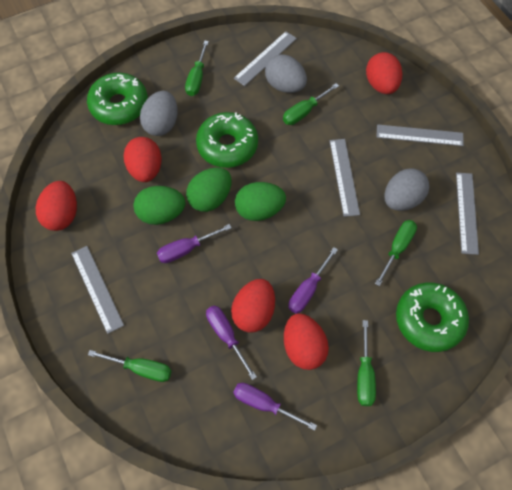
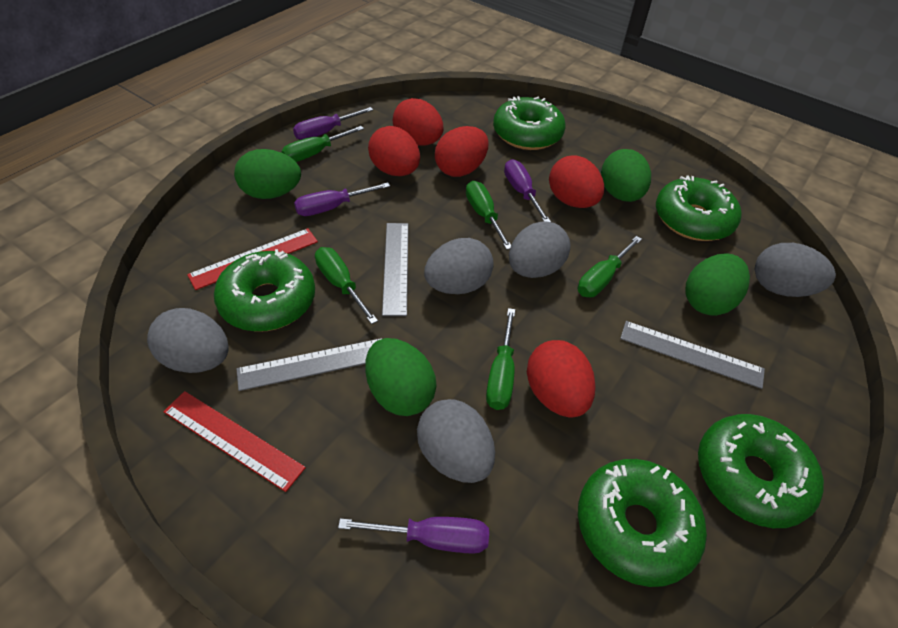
green donut: [87,73,148,125] [196,112,258,168] [396,283,469,352] = 3 -> [214,249,315,332] [493,96,566,150] [578,459,707,587] [656,176,741,241] [698,414,824,528] = 5
green egg: [133,186,185,225] [186,167,232,212] [235,182,286,221] = 3 -> [234,149,301,199] [365,338,437,416] [601,149,651,202] [686,253,750,316] = 4
grey egg: [140,91,178,136] [265,54,307,93] [384,168,429,211] = 3 -> [147,308,229,373] [417,399,495,483] [424,238,494,294] [509,221,570,278] [755,243,836,297] = 5
grey ruler: [71,246,124,334] [234,31,297,86] [330,139,360,217] [376,124,464,146] [456,173,479,255] = 5 -> [236,338,382,391] [382,223,408,316] [620,321,765,389] = 3
red ruler: none = 0 -> [163,391,306,492] [187,228,318,290] = 2

